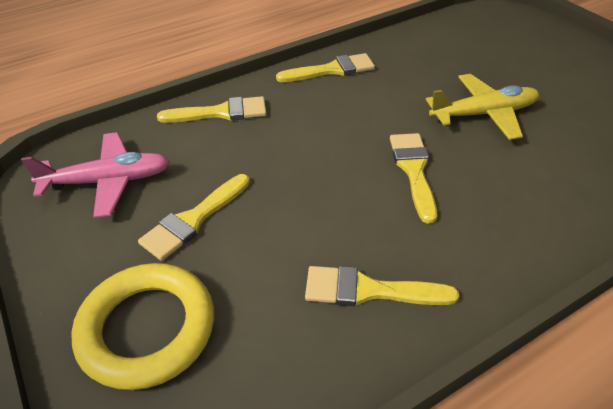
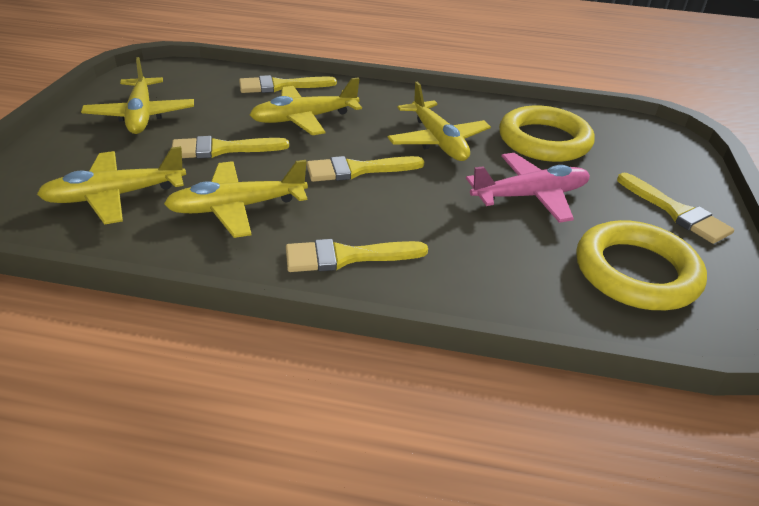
yellow plane: [426,74,539,140] = 1 -> [37,146,186,225] [81,57,194,134] [164,160,308,238] [250,77,362,135] [388,82,491,161] = 5
yellow ring: [71,263,214,390] = 1 -> [499,106,595,162] [576,220,707,310] = 2

